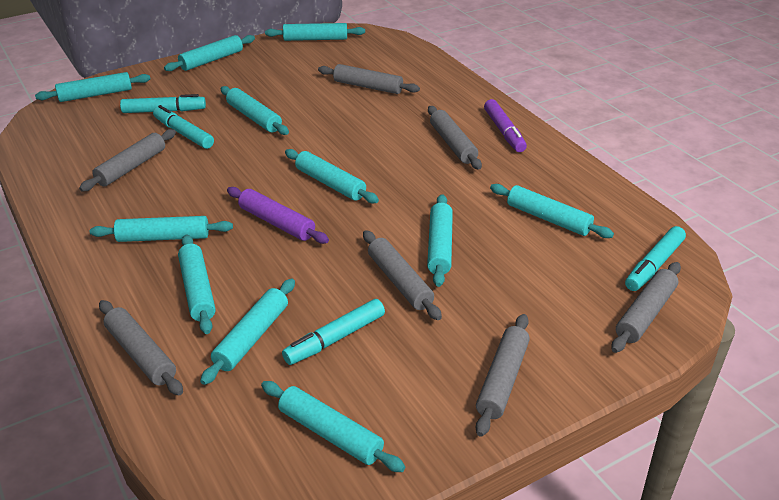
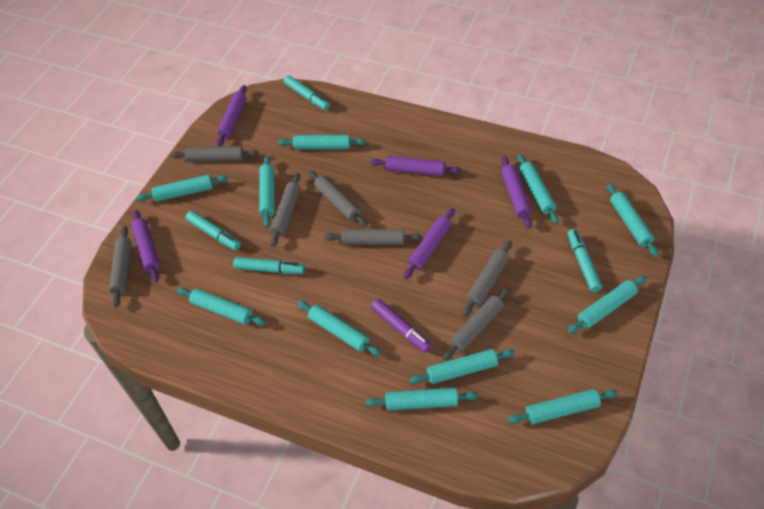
purple rolling pin: [227,187,329,244] = 1 -> [131,210,160,282] [217,85,247,147] [370,156,461,176] [404,208,455,279] [501,156,532,228] = 5

